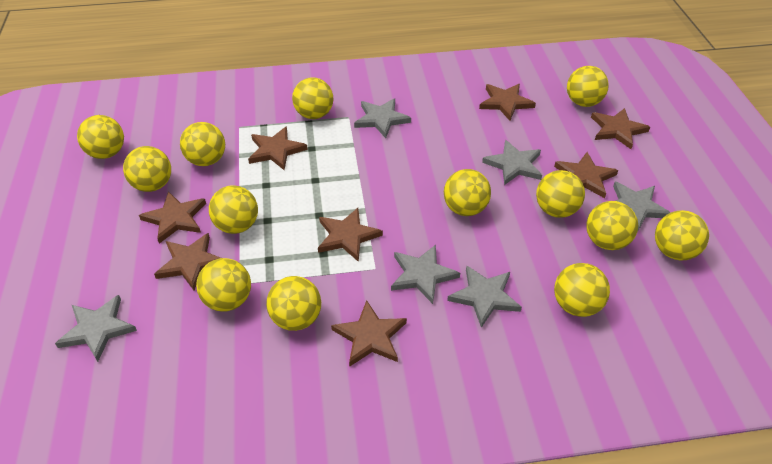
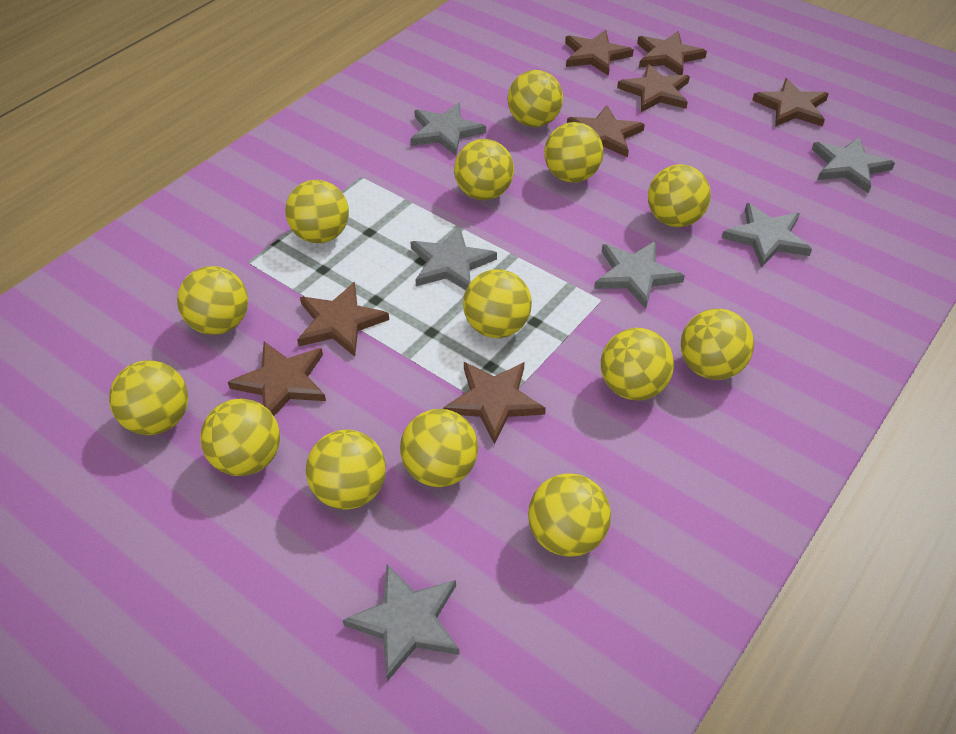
yellow ball: [77,115,124,159] [123,146,171,192] [180,122,225,166] [196,258,251,312] [209,185,258,234] [266,276,321,331] [292,77,334,119] [444,169,491,216] [536,170,585,218] [554,263,610,317] [567,66,609,107] [586,201,638,250] [655,210,709,260] = 13 -> [109,360,188,435] [177,266,248,335] [200,398,280,476] [285,180,349,243] [306,430,386,510] [400,409,478,487] [454,139,514,200] [463,269,532,338] [508,70,563,127] [528,473,611,557] [544,122,603,183] [601,328,674,400] [648,164,711,227] [681,309,754,380] = 14

